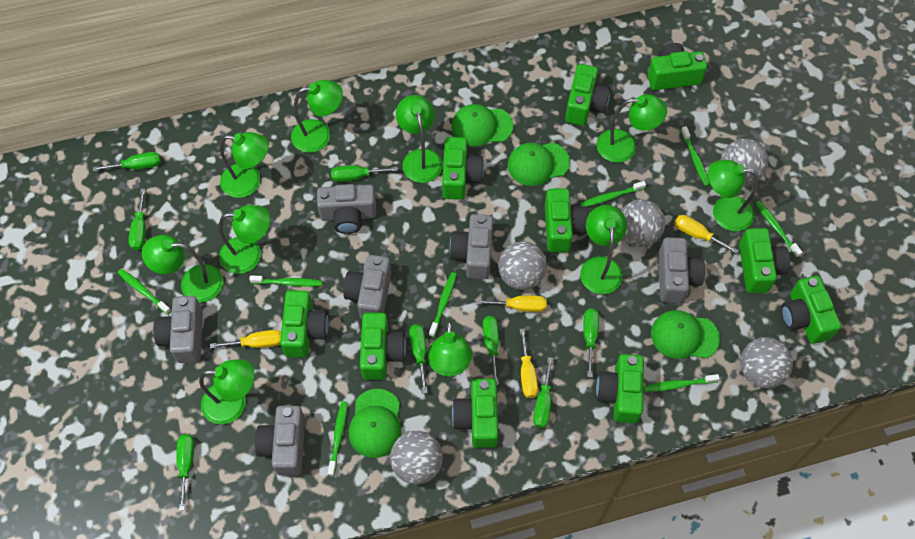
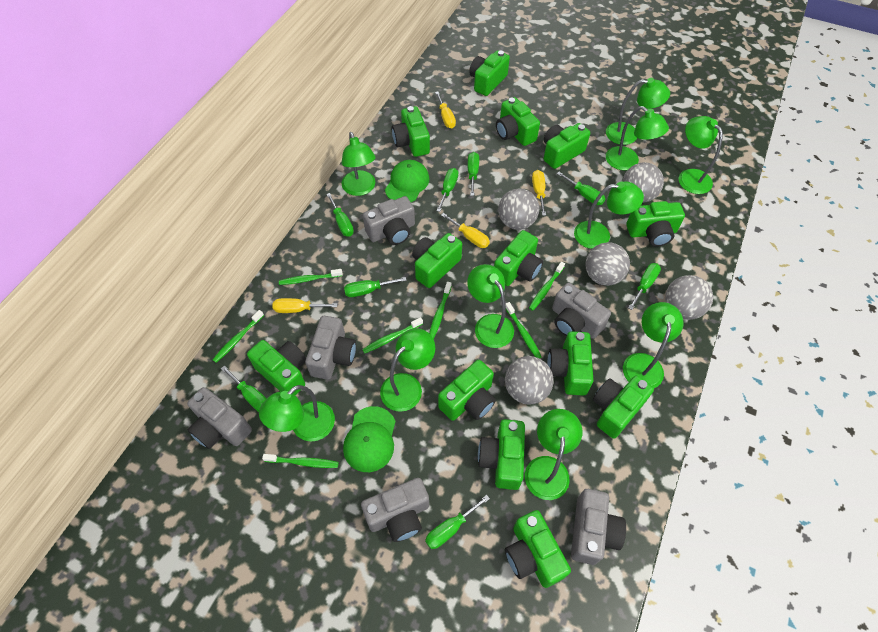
green camera: [280,290,329,357] [360,312,406,380] [442,137,484,200] [452,379,498,448] [545,188,588,252] [565,64,610,125] [596,354,644,423] [647,43,707,90] [739,228,790,293] [781,276,841,344] = 10 -> [247,340,306,395] [392,106,430,157] [412,233,462,288] [438,360,496,421] [469,50,510,96] [478,419,525,490] [494,230,543,286] [496,97,540,146] [505,510,571,588] [544,123,590,169] [547,331,594,396] [593,375,654,439] [626,201,685,247] = 13
green cap: [349,389,401,458] [451,104,514,146] [507,143,570,186] [651,310,720,359] = 4 -> [343,406,395,472] [385,160,429,202] = 2
green toothbrush: [118,269,171,314] [249,275,322,287] [328,401,348,476] [429,272,457,337] [580,181,646,207] [644,374,720,392] [681,126,710,186] [755,201,803,257] = 8 -> [213,310,264,363] [262,454,339,468] [279,269,343,285] [362,317,423,354] [429,282,452,339] [506,302,542,359] [529,261,565,311] = 7

